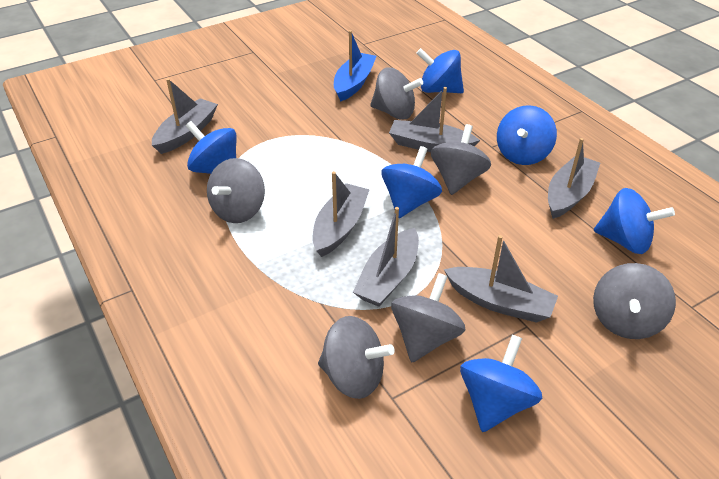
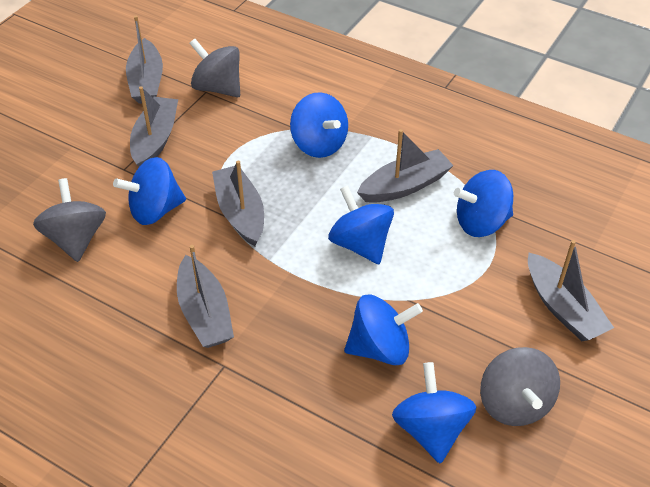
blue boat: [334,30,376,102] = 1 -> none = 0
grey spinning top: [207,158,265,223] [318,316,395,399] [370,67,423,120] [391,273,465,362] [431,124,491,195] [593,263,676,339] = 6 -> [33,178,106,262] [189,39,240,97] [480,347,560,426] = 3

